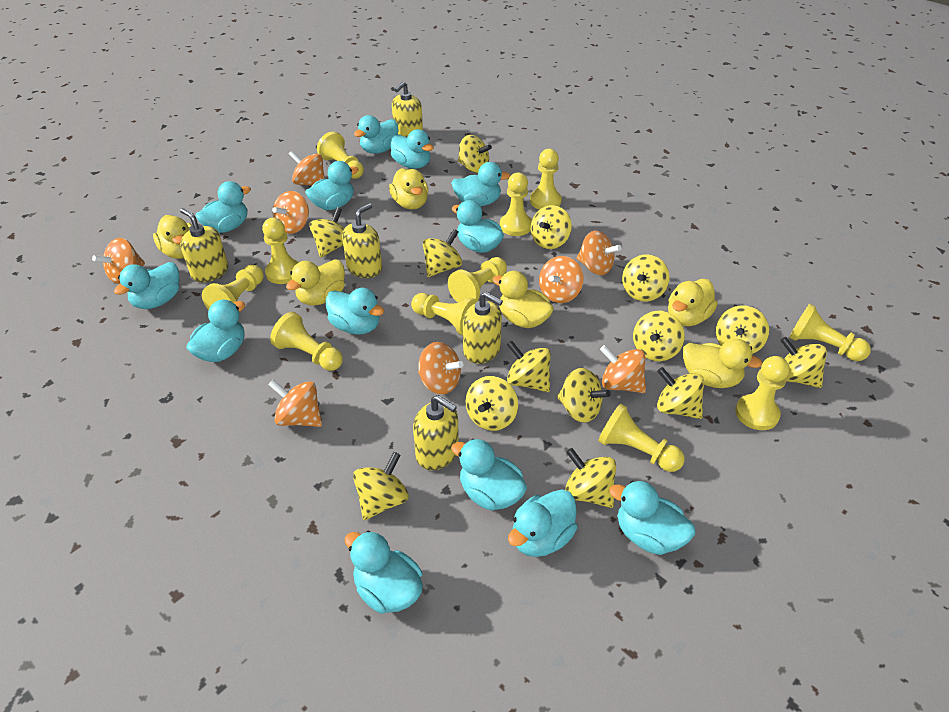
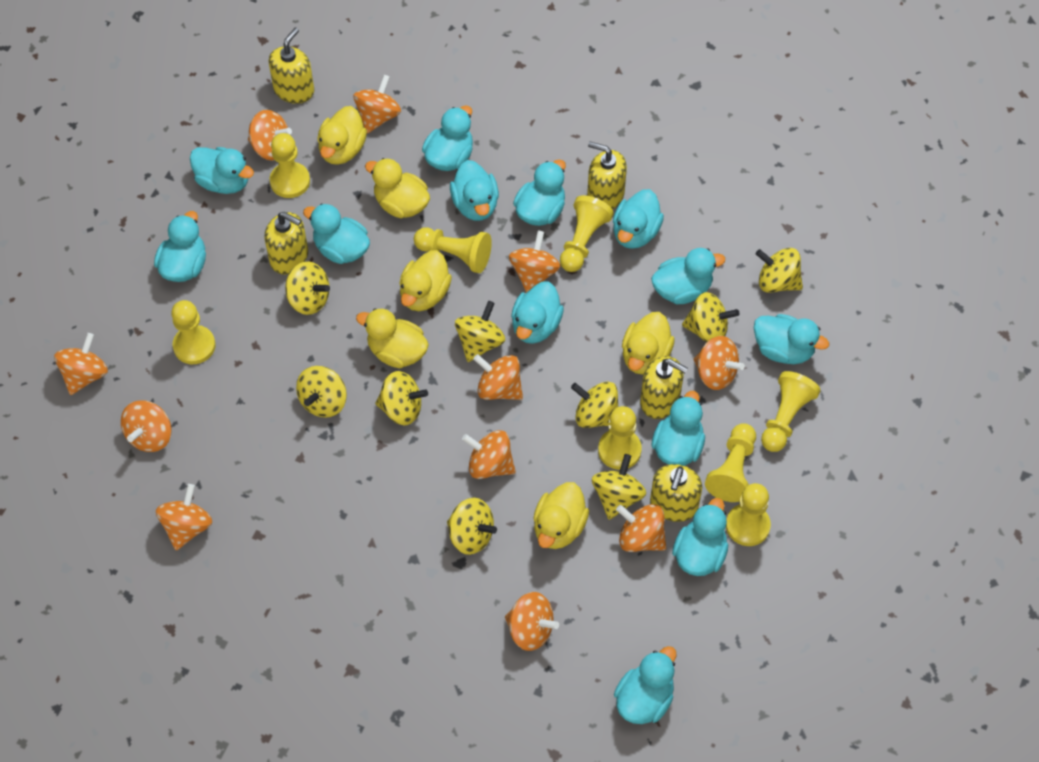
orange spinning top: [92,238,145,284] [268,380,322,427] [272,191,309,234] [289,151,325,186] [418,342,464,395] [539,256,584,303] [577,231,621,275] [600,345,646,393] = 8 -> [54,333,108,395] [121,400,172,452] [156,484,212,550] [248,110,292,161] [353,75,401,133] [462,430,516,479] [473,354,523,400] [505,592,559,651] [509,230,561,293] [616,504,666,552] [694,336,745,390] = 11
yellow pawn: [202,265,264,310] [262,218,299,284] [270,312,343,371] [317,131,364,179] [411,293,478,336] [448,257,507,303] [500,173,532,236] [530,149,562,210] [598,403,685,472] [735,356,789,430] [789,304,871,361] = 11 -> [171,300,216,364] [270,133,310,198] [414,227,492,273] [560,195,614,272] [598,406,642,470] [705,423,756,502] [726,483,771,546] [761,371,821,452] = 8
yellow spinning top: [309,207,344,258] [353,452,409,520] [423,229,462,277] [458,135,492,173] [465,376,518,431] [507,341,551,392] [531,205,572,249] [557,368,611,423] [565,448,616,508] [622,254,669,302] [633,311,685,361] [657,367,704,419] [716,305,769,354] [780,337,827,388] = 14 -> [285,261,330,315] [296,366,347,418] [375,371,428,425] [447,498,497,555] [455,301,505,362] [571,382,619,428] [592,454,646,520] [682,292,739,343] [756,248,803,293] = 9

